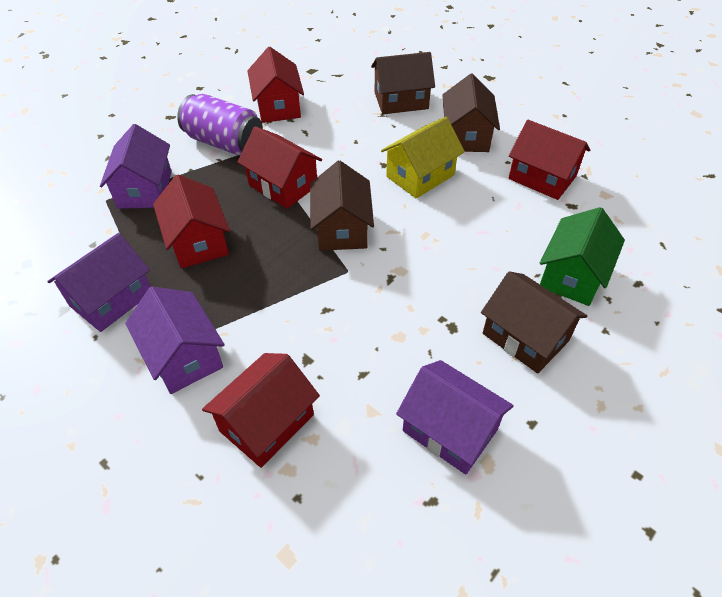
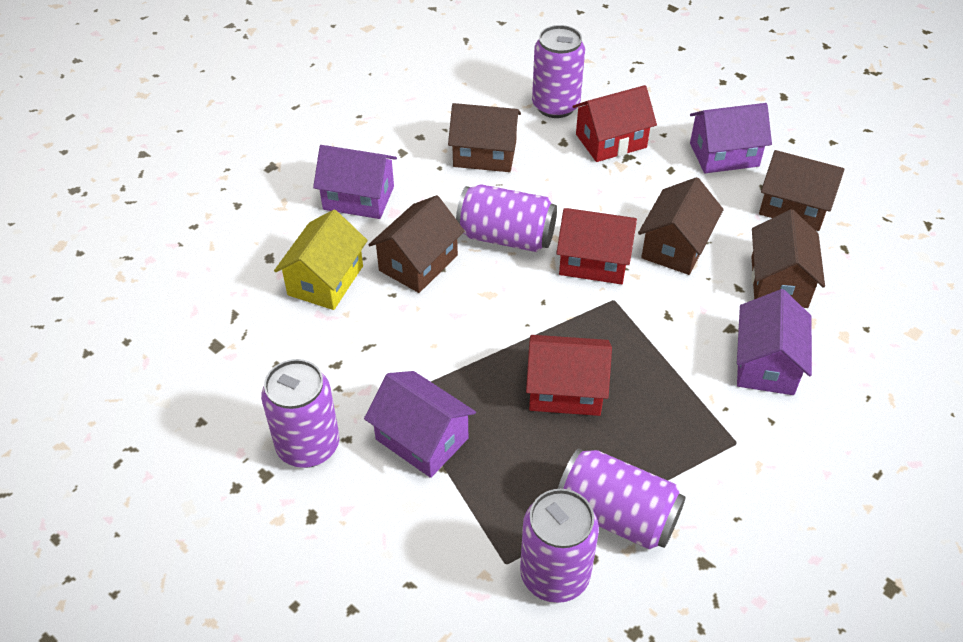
brown house: [310,161,374,251] [371,52,435,114] [443,74,500,152] [481,271,587,373] = 4 -> [369,195,464,293] [448,103,521,172] [638,177,724,275] [751,209,825,308] [759,150,845,231] = 5
green house: [540,207,625,306] = 1 -> none = 0
purple can: [177,94,263,156] = 1 -> [261,359,339,468] [456,184,557,252] [520,489,599,603] [532,25,585,118] [558,448,686,550] = 5
red house: [153,175,230,269] [202,353,320,468] [238,126,322,209] [247,47,304,123] [508,120,590,200] = 5 -> [526,335,612,416] [556,208,637,284] [573,85,657,162] = 3

